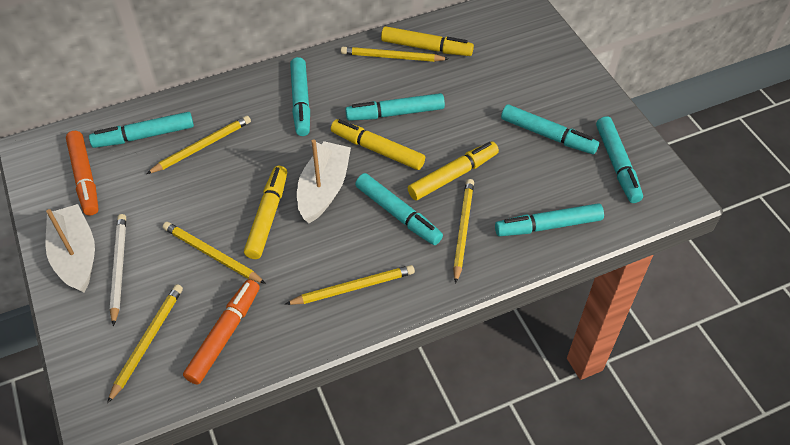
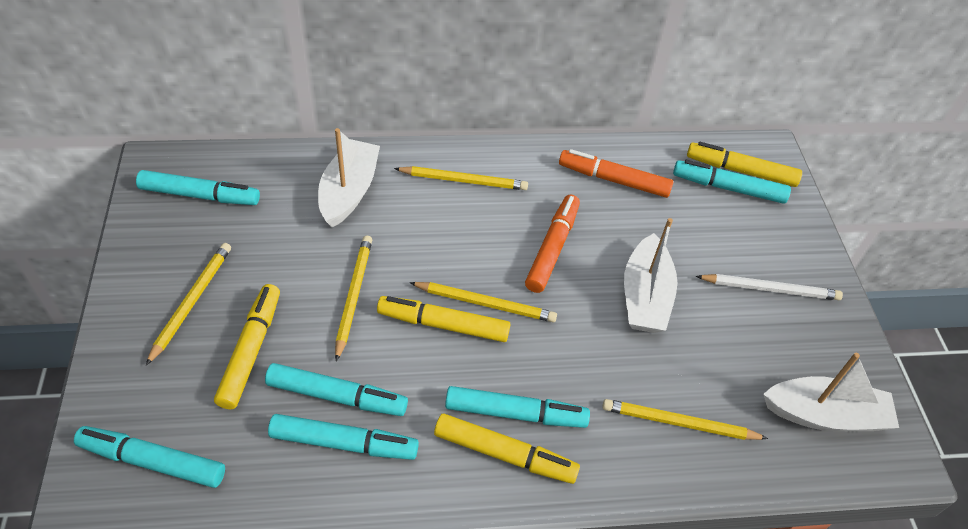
turquoise marker: [89,112,194,148] [290,57,310,136] [345,93,445,121] [355,173,443,245] [495,203,604,236] [501,104,599,154] [596,116,643,203] = 7 -> [74,426,225,488] [136,170,260,205] [265,363,408,416] [268,414,419,460] [445,386,590,428] [673,160,791,204] = 6
white boat: [45,204,95,293] [297,140,351,223] = 2 -> [318,128,380,228] [624,218,677,333] [763,353,899,431] = 3
yellow pencil: [107,284,183,404] [146,116,251,174] [163,222,266,284] [286,265,415,305] [341,47,448,62] [453,179,474,284] = 6 -> [146,243,231,365] [335,235,372,361] [394,166,528,190] [409,282,557,322] [602,399,768,440] = 5

